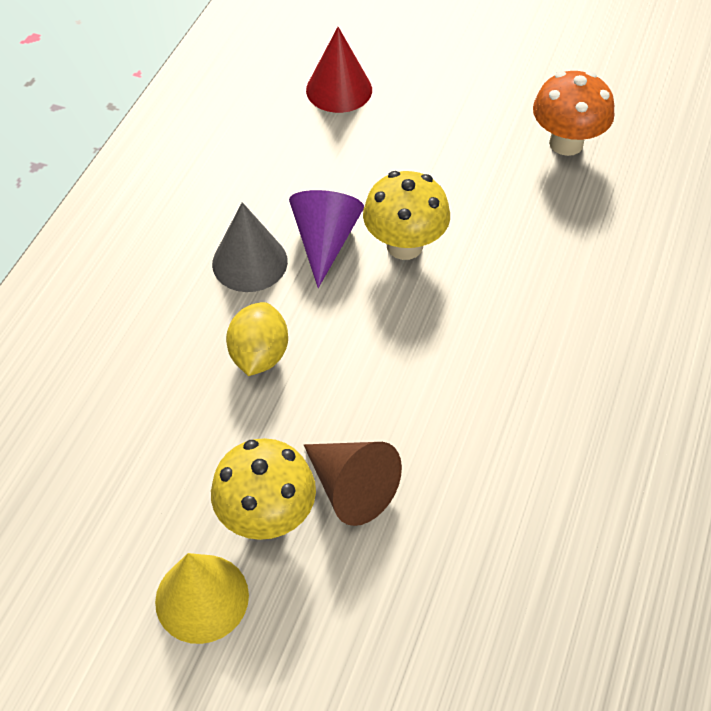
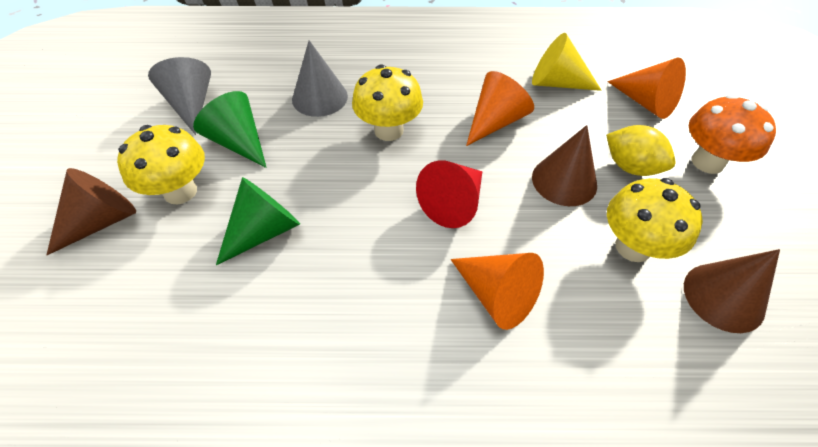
brown cone: [304,442,402,526] = 1 -> [47,168,136,255] [532,125,597,206] [684,249,780,333] = 3
green cone: none = 0 -> [193,91,267,168] [216,177,300,265] = 2
grey cone: [212,202,288,292] = 1 -> [148,57,211,135] [292,40,348,117] = 2
orange cone: none = 0 -> [450,253,544,330] [466,71,534,146] [607,57,686,119] = 3
purple cone: [289,190,364,288] = 1 -> none = 0
yellow mushroom: [211,438,316,540] [363,171,450,260] = 2 -> [117,125,205,205] [352,64,423,141] [607,178,703,262] = 3

